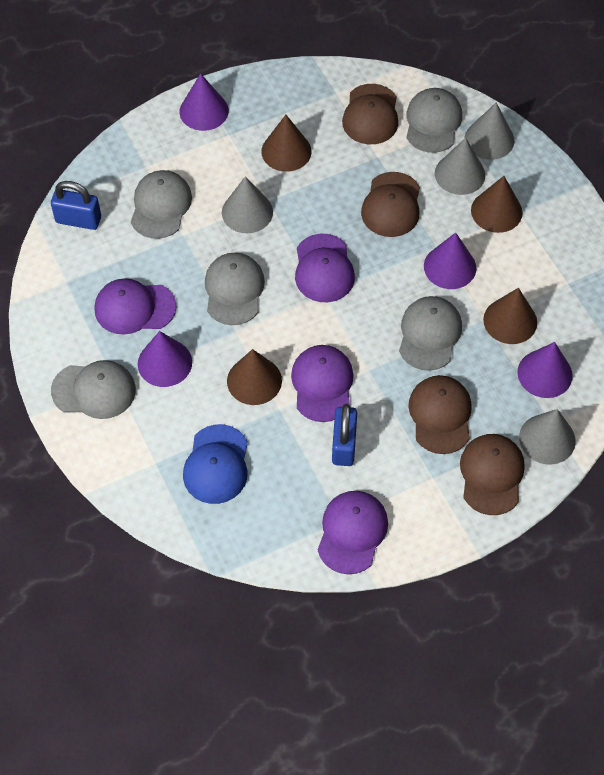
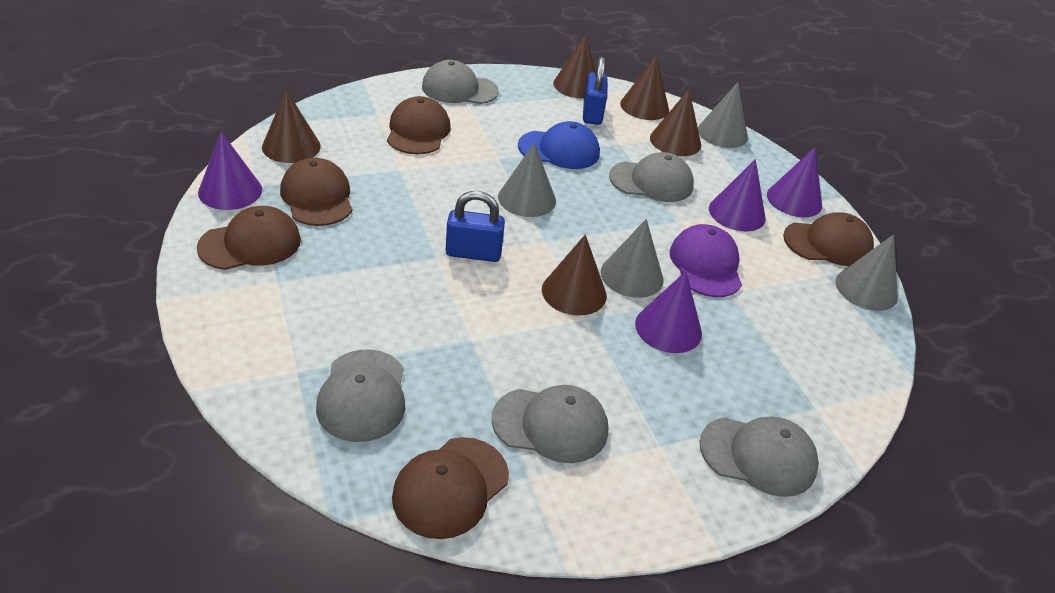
brown cap: [342,84,398,144] [361,172,420,237] [408,375,472,454] [460,434,525,515] = 4 -> [197,206,301,270] [280,158,352,226] [387,96,451,154] [392,437,509,539] [783,212,874,266] = 5
brown cone: [227,349,282,405] [261,115,312,172] [471,176,523,233] [483,288,537,344] = 4 -> [262,90,321,163] [542,234,607,316] [553,34,596,99] [620,56,669,120] [650,89,701,156] = 5
purple cap: [95,278,177,335] [291,345,354,422] [295,234,355,302] [318,491,388,574] = 4 -> [670,224,742,297] = 1

